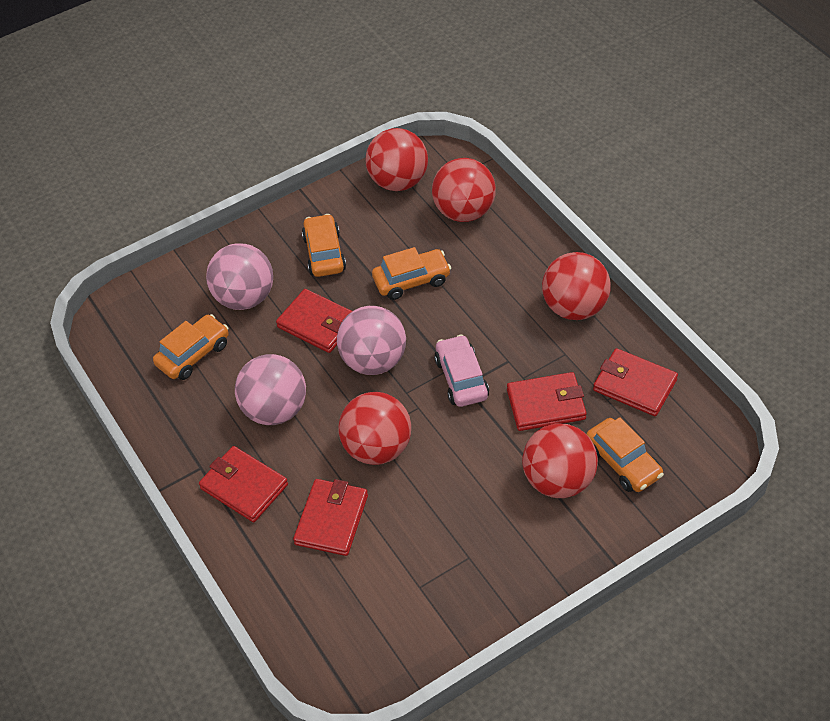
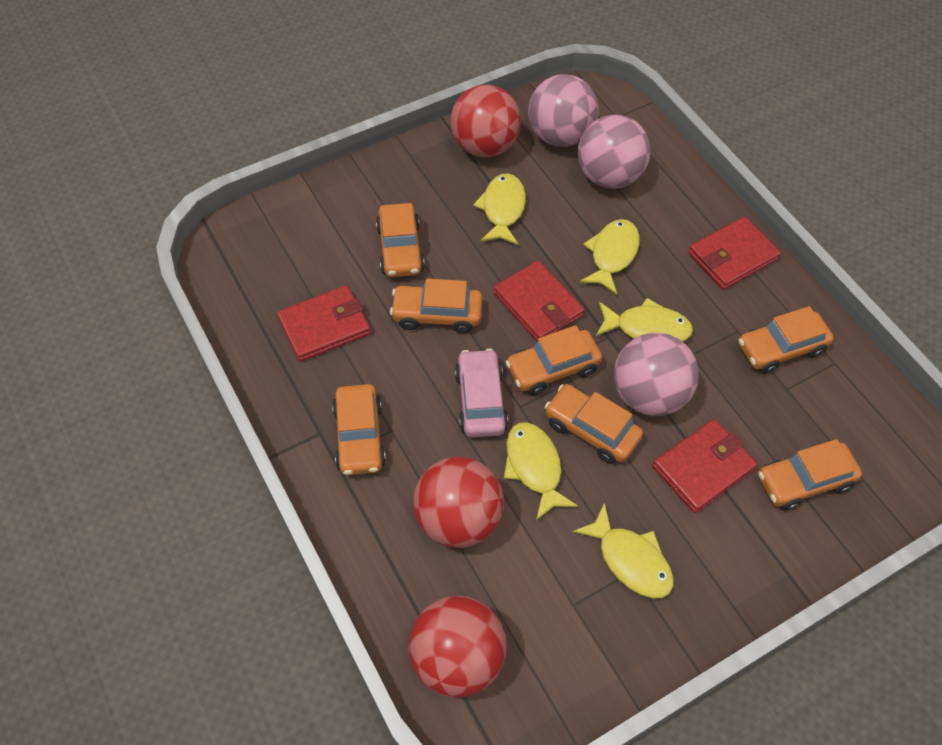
orange car: [153,314,229,380] [302,214,346,277] [372,247,451,300] [586,417,664,492] = 4 -> [332,384,386,475] [376,203,425,278] [390,279,482,333] [506,325,602,395] [545,384,643,464] [739,306,834,374] [758,439,862,511] = 7
red ball: [339,392,411,465] [366,128,428,191] [432,158,496,222] [522,423,598,498] [542,252,611,320] = 5 -> [408,595,507,697] [413,457,504,548] [450,85,521,158] = 3
red wallet: [199,446,288,522] [276,289,352,353] [293,479,368,556] [507,372,587,431] [593,348,678,416] = 5 -> [277,285,371,362] [494,261,585,342] [652,419,757,513] [688,217,781,290] = 4
yellow fish: none = 0 -> [473,173,526,245] [504,422,578,521] [573,502,674,598] [580,219,640,295] [596,298,693,342] = 5

